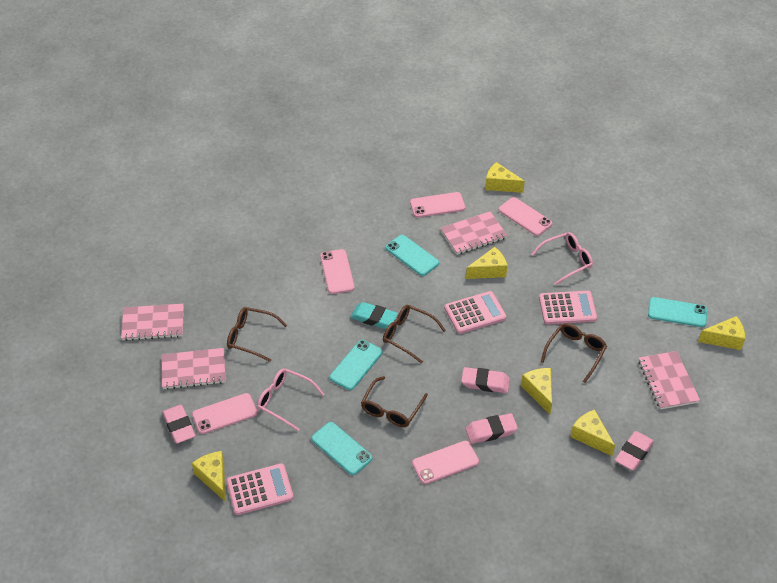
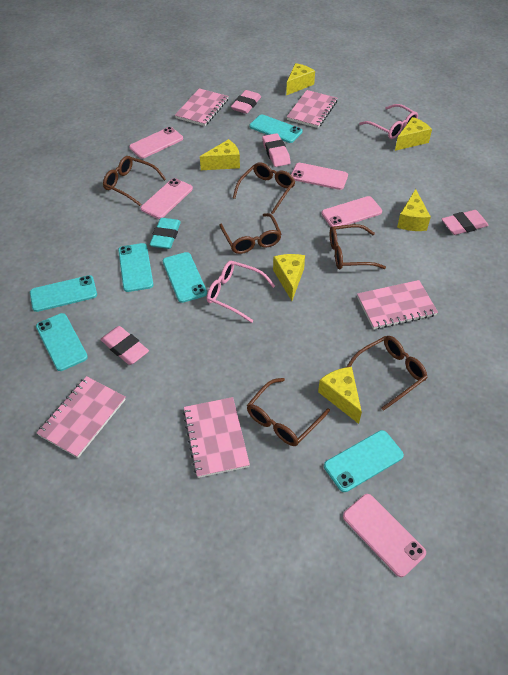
brown glasses: [227,307,287,362] [361,376,428,427] [383,305,446,364] [541,323,607,383] = 4 -> [103,156,166,206] [219,213,281,254] [233,162,295,214] [247,378,330,446] [330,224,386,269] [346,336,428,411] = 6
pink calculator: [226,463,294,515] [444,291,507,334] [539,291,597,325] = 3 -> none = 0
pink notebook: [121,304,184,341] [162,348,226,390] [441,211,508,255] [638,351,700,410] = 4 -> [37,376,126,458] [175,88,229,126] [183,397,250,478] [287,90,337,128] [357,280,438,329] = 5
turquoise phone: [311,422,372,475] [330,340,382,390] [385,235,439,276] [648,297,707,327] = 4 -> [30,275,97,312] [36,313,88,371] [118,243,153,292] [163,252,207,303] [250,115,302,143] [324,430,404,492] = 6

